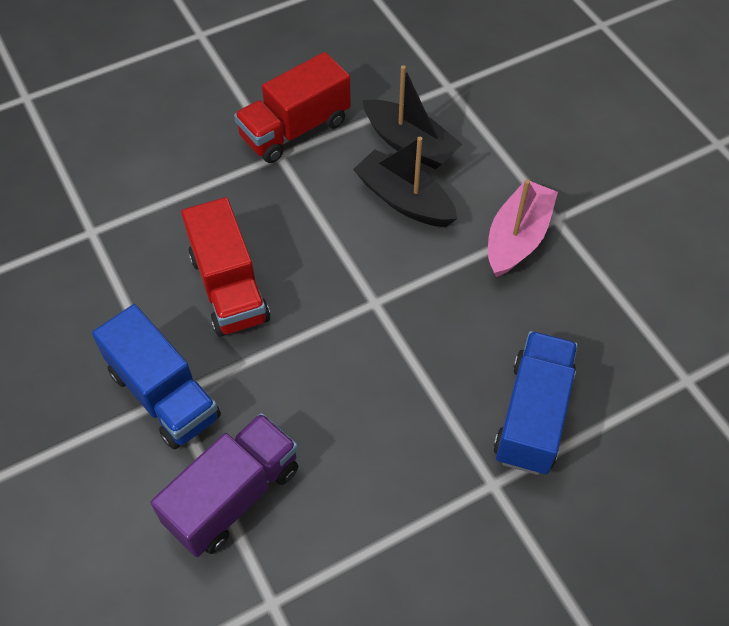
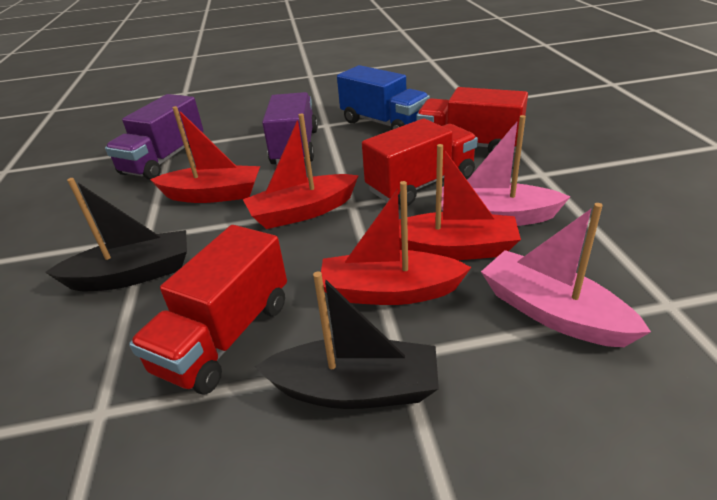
blue truck: [92,304,221,449] [494,331,578,475] = 2 -> [337,65,430,130] = 1
pink boat: [488,180,558,277] = 1 -> [441,115,570,226] [481,203,651,347] = 2
purple truck: [151,413,298,557] = 1 -> [105,94,204,180] [262,92,318,165] = 2
red boat: none = 0 -> [150,106,260,203] [243,113,359,229] [321,181,471,305] [399,144,521,260] = 4
red truck: [181,197,270,336] [234,52,351,163] = 2 -> [129,225,287,394] [362,118,478,206] [417,87,528,153] = 3

